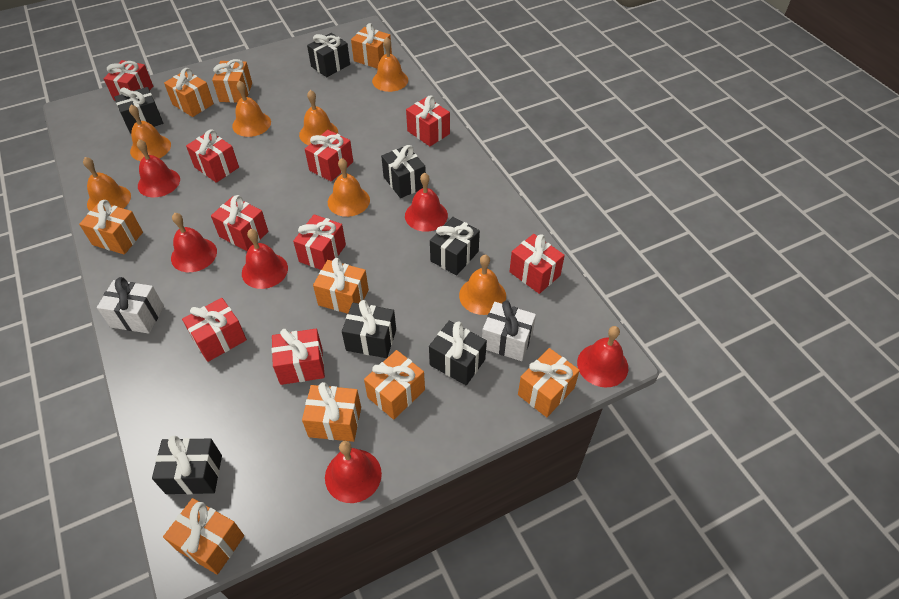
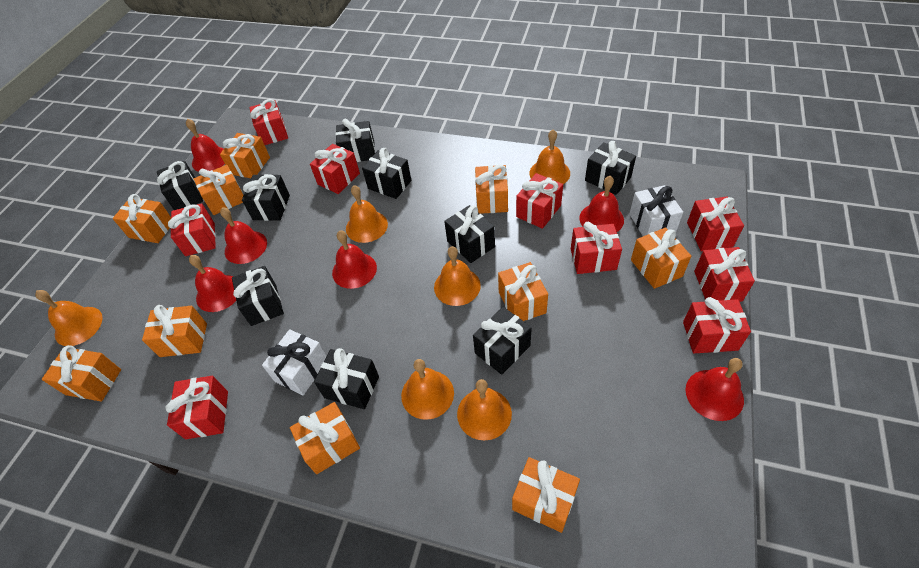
black gift: [114,87,163,134] [152,436,222,494] [307,33,350,77] [342,300,396,358] [381,145,426,198] [429,321,487,385] [430,217,480,276] = 7 -> [157,161,203,210] [232,266,284,326] [242,174,290,221] [314,348,379,409] [336,118,375,162] [362,148,411,199] [444,205,495,263] [473,307,532,375] [585,141,636,195] = 9
orange bell: [83,157,131,211] [129,105,171,161] [232,81,271,137] [299,90,338,145] [328,158,370,217] [372,37,408,92] [459,255,506,315] = 7 -> [35,290,103,346] [346,185,388,243] [401,359,454,420] [434,246,481,306] [457,379,512,441] [529,130,570,184] = 6
orange gift: [79,200,143,254] [163,498,244,575] [164,68,214,117] [212,59,252,103] [302,382,361,442] [313,258,369,314] [351,23,392,69] [364,350,425,420] [518,348,580,417] = 9 -> [42,345,121,402] [113,194,171,243] [142,305,207,357] [194,165,244,215] [220,133,270,178] [290,402,360,474] [475,165,508,214] [498,262,548,321] [512,457,580,533] [631,228,691,289] = 10

